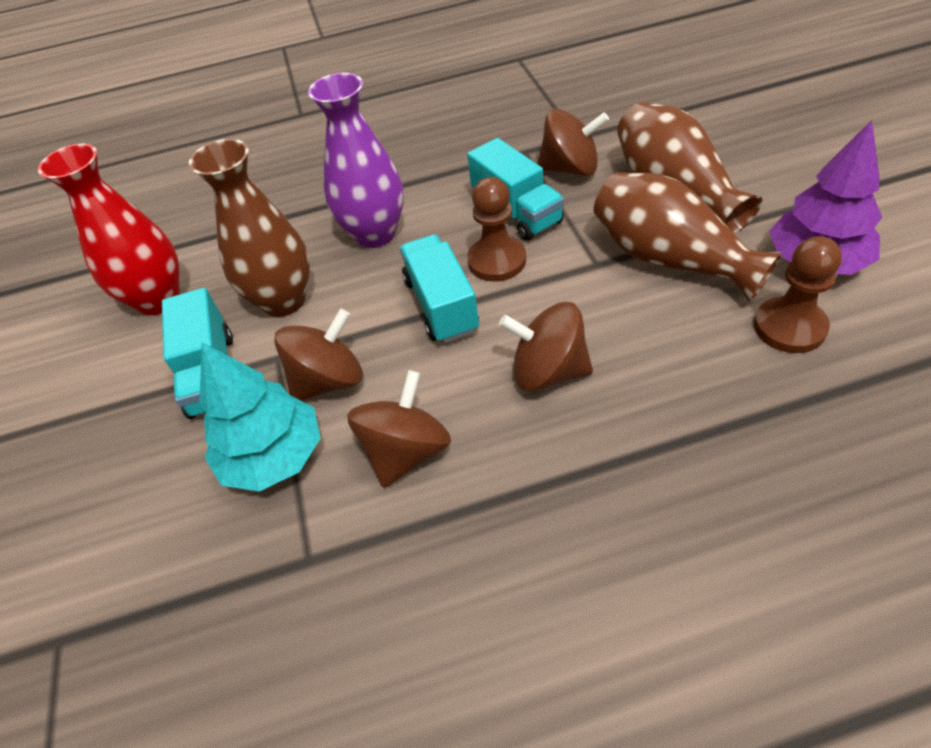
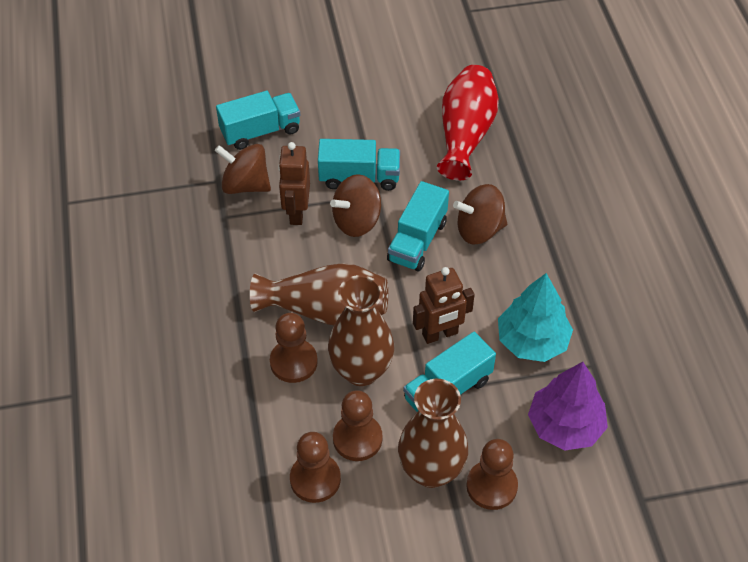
brown pawn: [467,177,526,282] [754,236,842,353] = 2 -> [270,313,318,383] [290,432,341,503] [333,390,383,461] [466,439,518,510] = 4
brown robot: none = 0 -> [278,142,310,225] [413,267,475,344] = 2
brown spinning top: [274,309,363,401] [347,370,451,488] [499,302,593,391] [538,109,609,176] = 4 -> [215,144,271,194] [330,174,381,237] [453,184,507,245] = 3
purple vase: [308,73,404,248] = 1 -> none = 0
turquoise truck: [162,288,233,419] [400,234,479,343] [467,138,564,241] = 3 -> [216,91,300,150] [318,139,400,191] [387,181,449,272] [403,332,496,412] = 4

